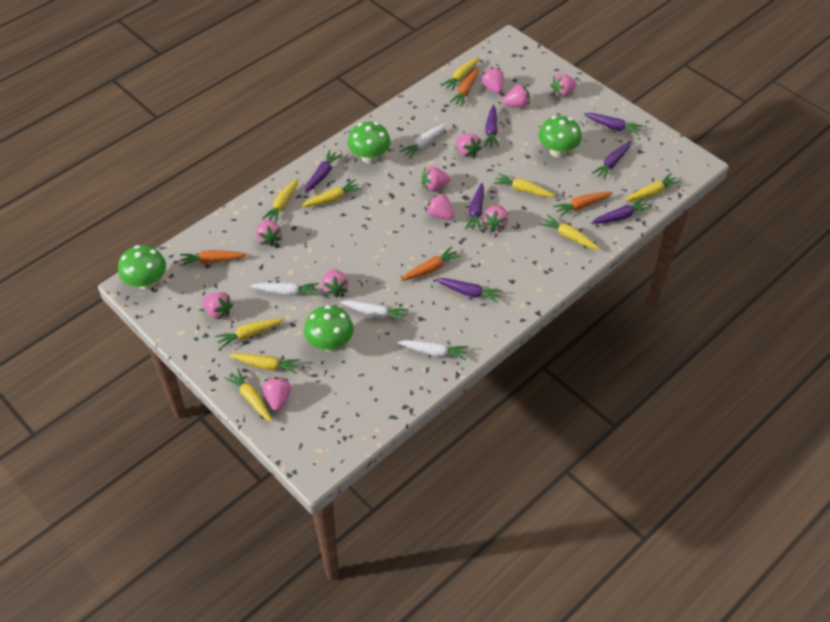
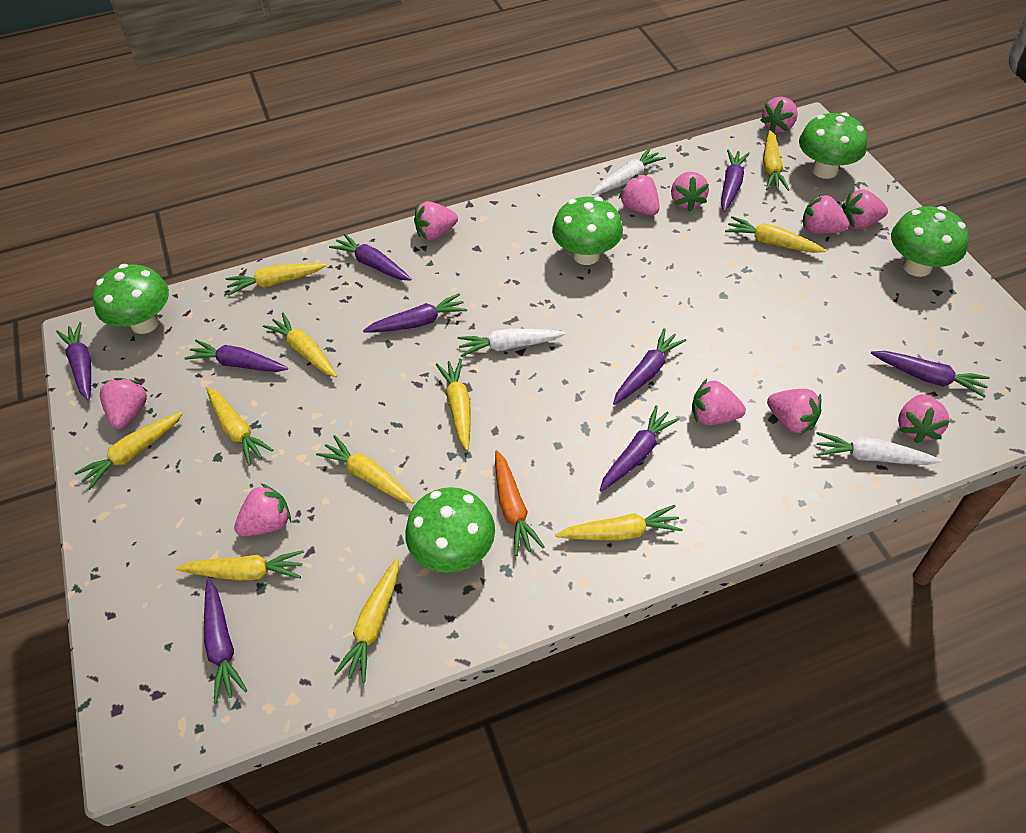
green mushroom: [118,245,166,290] [304,305,354,351] [347,122,391,163] [539,116,582,157] = 4 -> [92,264,169,334] [405,487,495,573] [552,197,623,265] [799,112,867,179] [891,206,969,277] = 5
orange carrot: [180,250,247,266] [401,246,461,281] [450,68,478,106] [553,192,613,217] = 4 -> [495,450,544,556] = 1
purple carrot: [304,150,342,193] [435,278,503,303] [465,183,484,231] [484,105,499,147] [584,113,643,135] [591,198,651,224] [592,141,631,180] = 7 -> [56,322,91,401] [184,340,288,372] [204,579,248,704] [329,233,411,281] [363,293,467,332] [600,405,680,492] [613,328,686,405] [721,149,750,212] [871,351,990,398] = 9
white carrot: [250,282,319,296] [340,300,409,322] [397,340,469,360] [400,123,447,159] = 4 -> [458,328,566,357] [592,148,666,195] [816,432,942,465] = 3
yellow carrot: [215,318,285,349] [224,368,273,422] [229,353,301,374] [262,178,299,223] [301,180,362,207] [441,57,480,91] [493,173,556,197] [539,215,600,250] [625,173,681,202] = 9 -> [75,412,183,490] [176,550,304,581] [206,387,273,466] [225,263,327,295] [263,313,337,377] [316,435,415,504] [334,558,399,683] [436,359,471,450] [555,505,683,541] [725,216,826,253] [763,130,789,191] = 11

